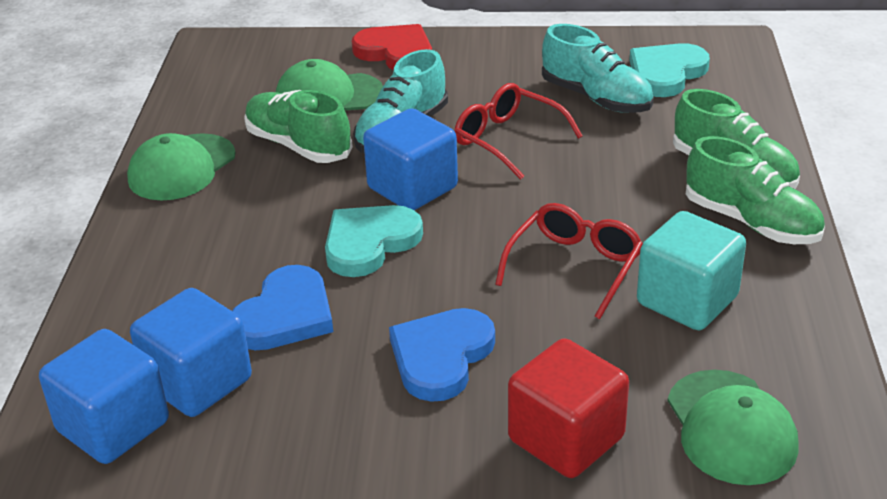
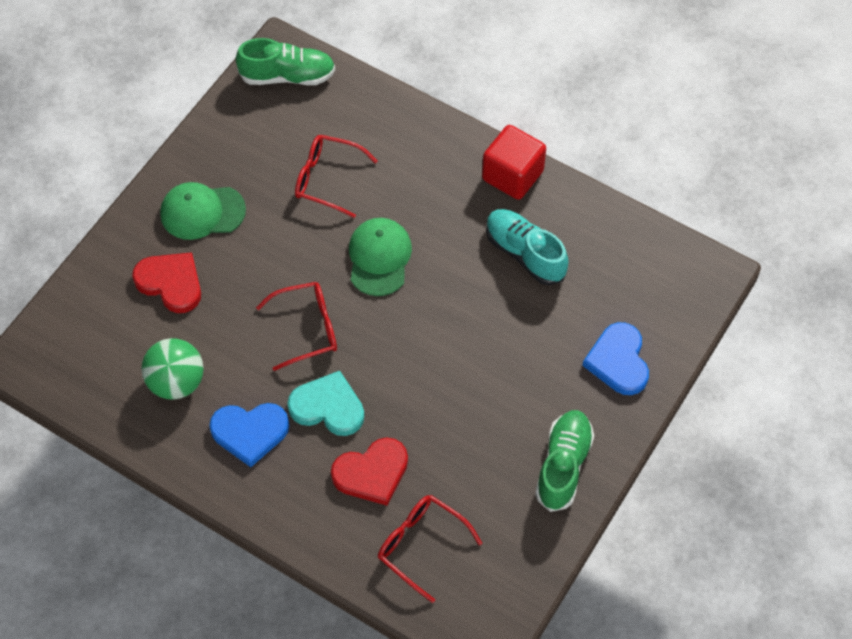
blue cube: [39,329,169,464] [130,288,252,417] [363,108,458,210] = 3 -> none = 0
green ball: none = 0 -> [141,338,204,400] = 1
green cap: [127,133,236,200] [276,59,383,110] [668,370,799,485] = 3 -> [160,182,246,240] [349,218,412,296] = 2
green shoe: [244,90,353,163] [673,89,800,189] [686,136,825,244] = 3 -> [236,38,335,85] [535,410,594,512] = 2
red glasses: [455,83,583,180] [495,203,643,319] = 2 -> [256,282,337,371] [295,135,378,218] [378,495,482,603] = 3
red heart: [352,24,432,70] = 1 -> [132,252,201,313] [331,438,408,506] = 2
turquoise cube: [637,211,746,330] = 1 -> none = 0
turquoise heart: [325,205,423,277] [629,43,710,97] = 2 -> [287,371,364,436] = 1
turquoise shoe: [353,49,448,153] [542,24,654,113] = 2 -> [486,209,569,285] = 1

